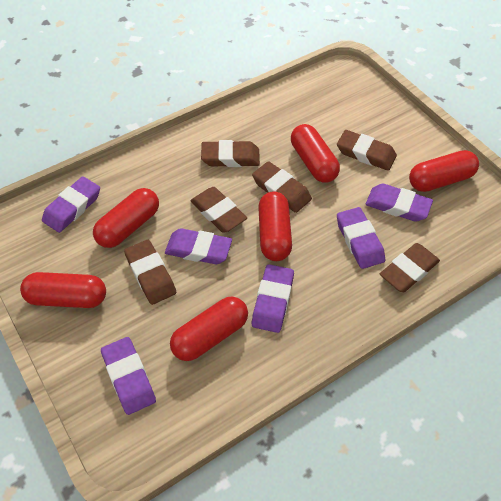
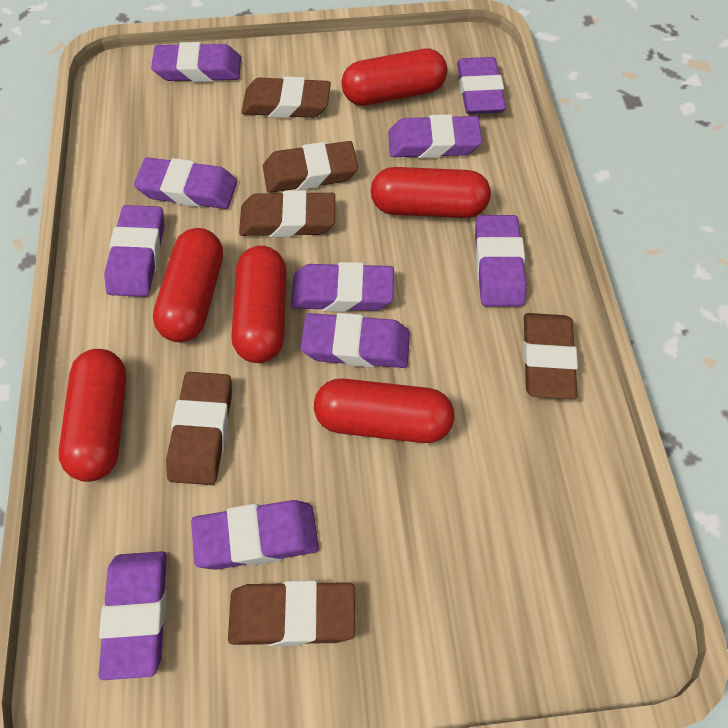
purple eraser: [42,176,100,233] [101,337,156,415] [165,228,232,264] [252,264,294,333] [337,207,385,269] [366,184,433,222] = 6 -> [98,551,167,680] [104,205,164,297] [134,157,237,209] [151,42,241,82] [191,500,319,570] [291,262,394,312] [301,313,410,368] [388,114,482,158] [457,57,507,114] [475,215,527,307] = 10

